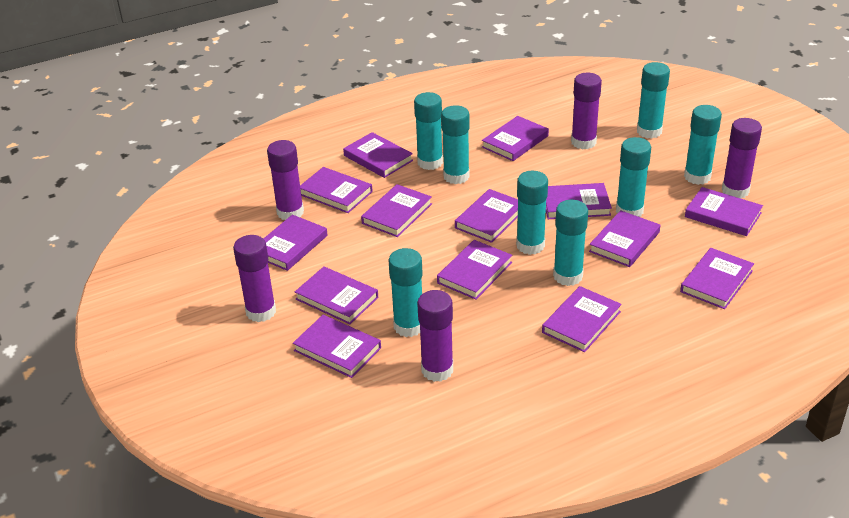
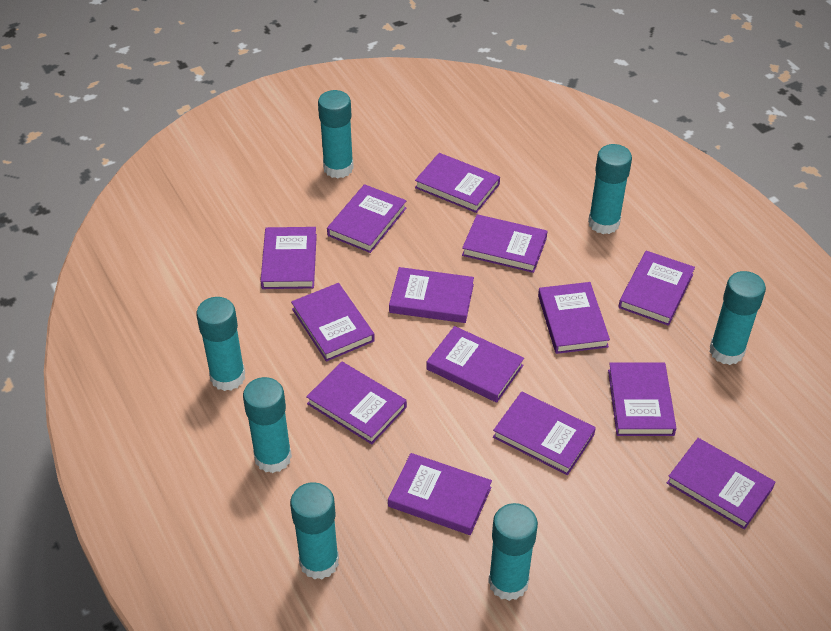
purple glue stick: [233,235,276,322] [267,140,304,220] [417,290,453,382] [571,73,602,149] [722,118,762,198] = 5 -> none = 0
turquoise glue stick: [388,248,423,337] [414,92,443,170] [441,105,470,184] [516,171,548,255] [553,200,588,286] [616,137,651,217] [637,62,670,139] [684,105,722,185] = 8 -> [196,297,245,391] [243,377,292,473] [290,482,339,579] [318,90,354,179] [488,503,538,601] [588,144,632,234] [710,271,766,365] = 7

